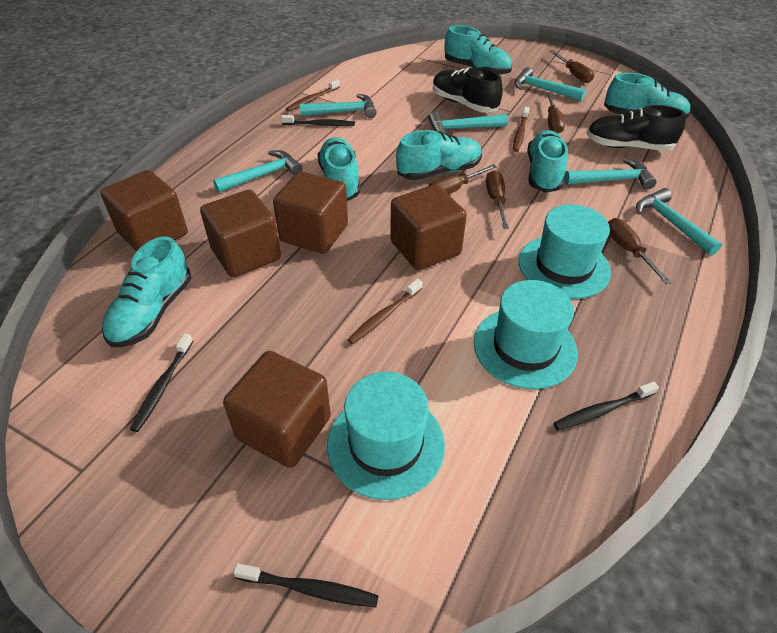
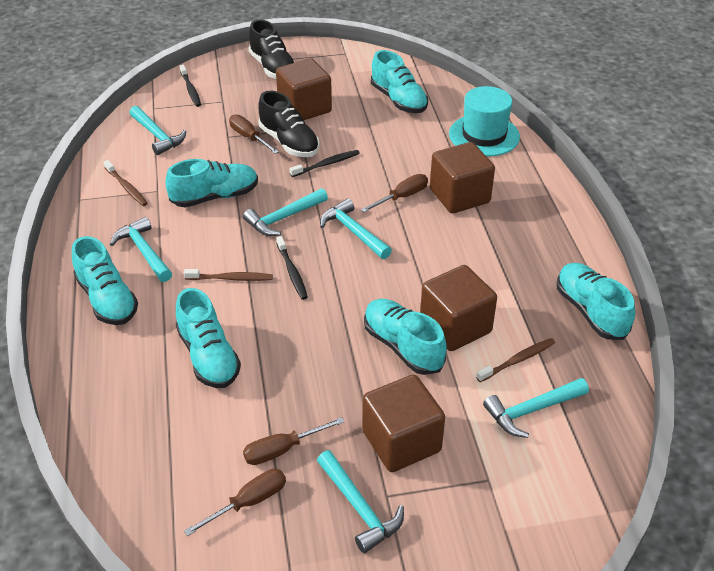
black toothbrush: [130,333,193,432] [233,563,379,608] [281,115,355,126] [553,382,659,430] = 4 -> [180,65,201,107] [276,236,308,300] [290,150,360,177] = 3
brown cube: [100,170,188,252] [200,190,281,277] [223,351,331,468] [273,171,348,254] [390,184,467,270] = 5 -> [276,58,332,120] [362,374,445,472] [420,265,497,351] [430,142,495,213] = 4
brown screwdriver: [428,164,497,194] [486,170,509,229] [546,92,565,134] [550,50,594,83] [608,218,672,285] = 5 -> [184,469,286,536] [229,114,279,154] [243,417,344,465] [361,174,428,212] = 4
turquoise hat: [327,372,445,500] [474,280,578,389] [519,204,611,299] = 3 -> [449,86,520,156] = 1

